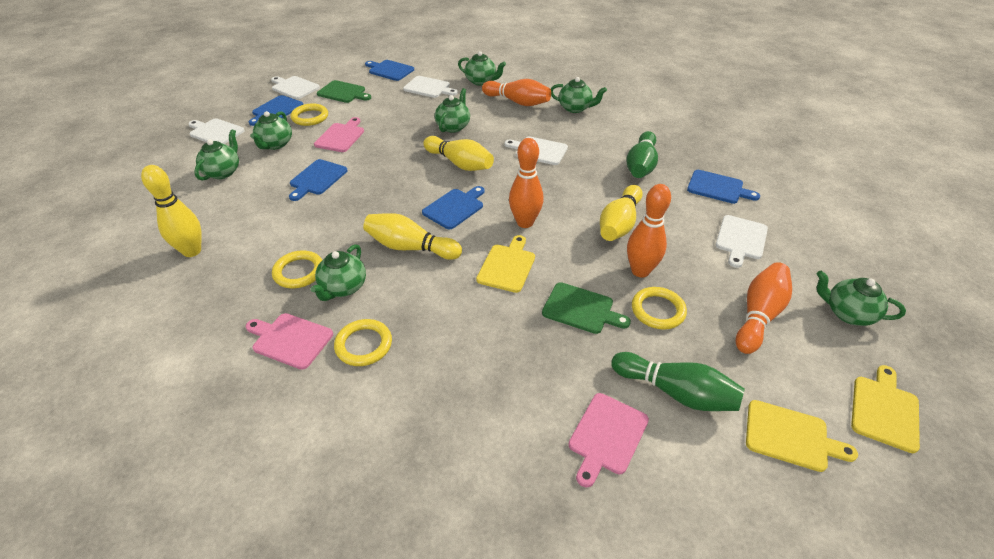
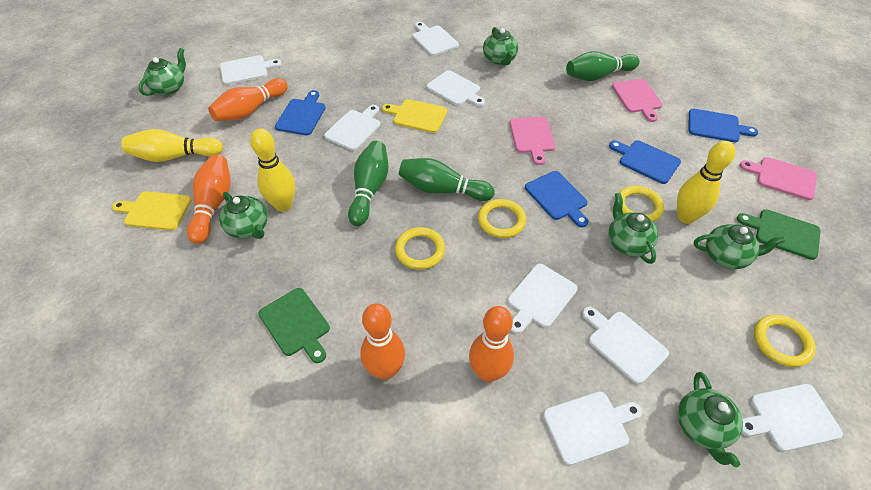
blue cutting board: [249,95,303,126] [289,159,348,201] [365,60,414,81] [422,186,485,229] [687,170,760,204] = 5 -> [275,90,326,135] [525,171,589,227] [609,140,681,184] [689,109,758,142] = 4
green bowling pin: [611,352,745,411] [626,131,658,178] = 2 -> [348,141,389,226] [399,158,494,201] [566,51,640,81] = 3
green teapot: [194,129,239,181] [250,111,292,150] [310,244,366,301] [435,88,470,133] [458,51,506,86] [551,77,607,113] [817,271,906,326] = 7 -> [139,48,186,96] [219,192,268,239] [483,27,518,65] [608,193,658,264] [678,372,743,467] [694,224,785,269] = 6
white cutting board: [188,118,245,144] [271,76,320,99] [403,76,458,98] [504,136,568,165] [716,215,768,268] = 5 -> [220,55,282,85] [324,105,380,151] [412,22,459,56] [427,70,485,107] [508,264,578,334] [543,392,642,465] [582,307,669,384] [741,384,843,451] = 8
yellow bowling pin: [141,165,202,257] [363,213,462,260] [423,136,494,171] [600,185,643,241] = 4 -> [122,129,223,162] [250,128,295,212] [677,141,735,224] = 3
yellow cutting board: [476,235,535,293] [746,400,858,472] [851,365,920,453] = 3 -> [112,191,192,231] [382,99,447,133] = 2

